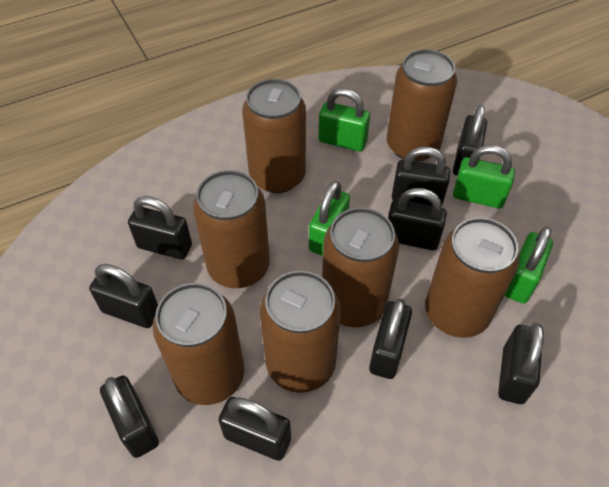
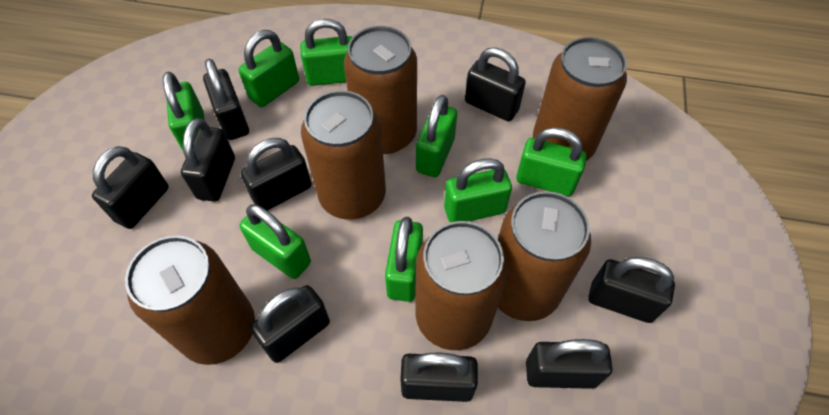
brown can: [152,283,244,405] [193,170,270,288] [242,79,306,193] [260,271,341,393] [322,207,399,327] [387,49,457,162] [425,217,519,338] = 7 -> [125,235,255,365] [301,90,386,220] [344,26,417,154] [415,221,508,350] [497,191,591,321] [533,37,627,161] = 6
green padlock: [309,181,350,256] [319,88,370,151] [453,145,515,208] [505,226,553,304] = 4 -> [163,72,205,150] [238,30,299,107] [239,204,311,279] [300,19,352,86] [385,217,423,302] [416,95,457,177] [444,158,512,222] [516,127,587,196] = 8

